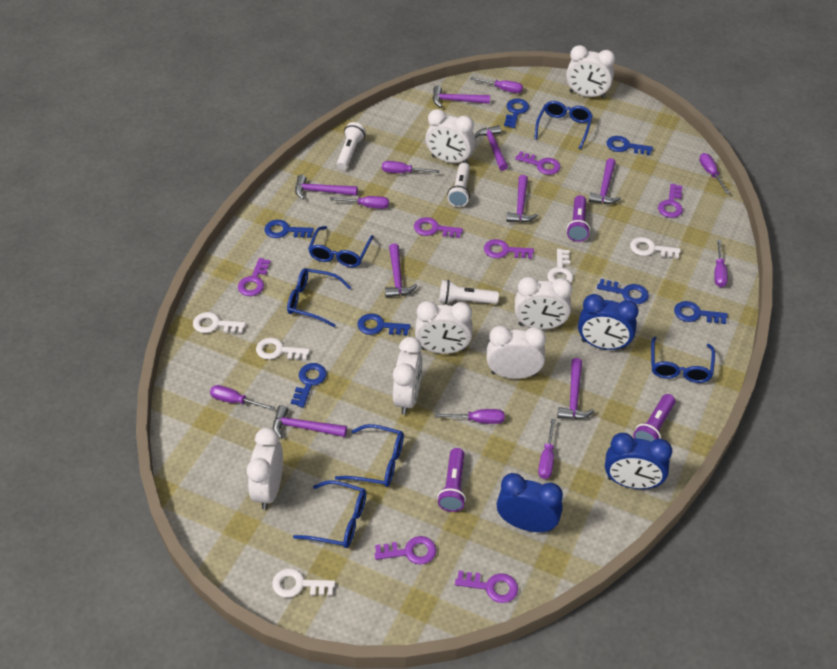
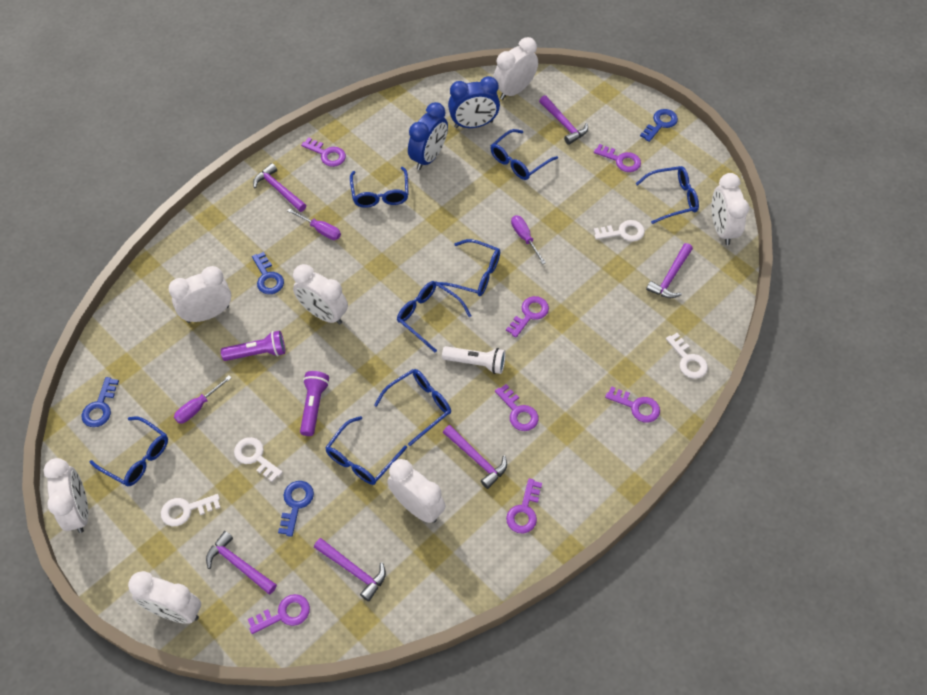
blue clock: [496,473,563,532] [578,294,639,350] [605,433,672,489] = 3 -> [408,102,448,170] [448,76,500,128] = 2
blue glasses: [287,268,352,327] [293,480,366,548] [308,226,374,267] [335,424,404,487] [534,101,593,149] [651,336,715,383] = 6 -> [89,417,168,486] [325,416,407,485] [350,167,409,208] [374,369,451,446] [397,281,471,352] [438,239,500,296] [491,129,558,180] [636,166,699,224] = 8
blue key: [264,220,314,238] [291,363,327,407] [358,313,410,336] [504,99,529,128] [597,279,649,304] [607,136,653,155] [674,301,728,324] = 7 -> [82,377,119,427] [252,252,284,294] [278,481,314,537] [640,109,678,142] = 4
purple flashlight: [437,448,466,512] [566,195,590,242] [633,394,675,442] = 3 -> [221,331,285,361] [300,371,329,436] = 2
purple hammer: [273,405,347,439] [295,174,358,199] [385,243,418,298] [433,86,490,108] [475,125,508,171] [506,175,538,223] [557,358,594,419] [589,158,621,204] = 8 -> [206,531,277,594] [253,163,306,212] [314,538,386,602] [443,425,507,489] [539,95,588,145] [646,243,693,298] = 6
purple screwdriver: [210,385,275,410] [330,196,389,209] [382,161,439,173] [435,409,505,424] [471,77,523,93] [538,418,556,479] [699,153,730,194] [714,240,728,287] = 8 -> [174,376,231,424] [287,208,341,240] [511,215,546,264] = 3
white flashlight: [337,122,366,170] [439,280,499,304] [447,163,470,207] = 3 -> [442,346,506,374] = 1
white key: [193,312,246,333] [256,338,310,360] [272,568,336,598] [547,249,573,283] [630,237,681,259] = 5 -> [161,494,221,526] [234,437,283,482] [594,220,645,242] [666,333,708,379] = 4

